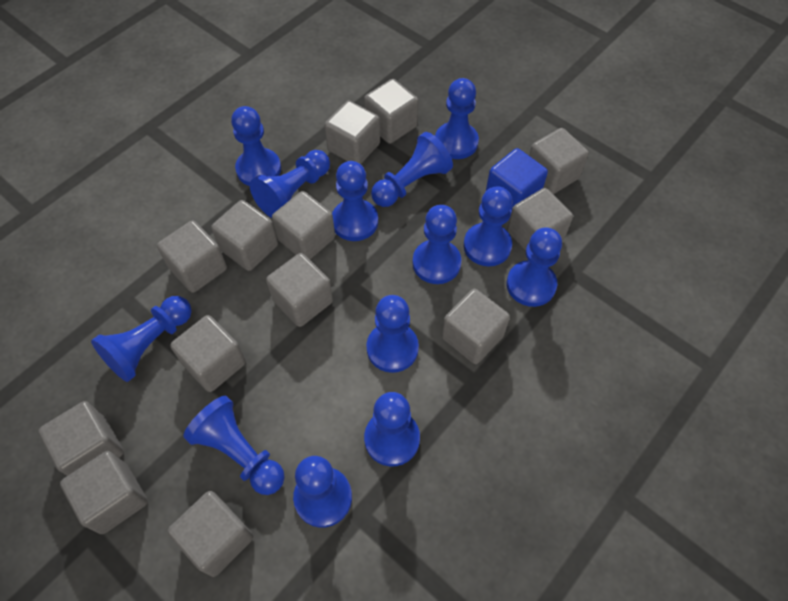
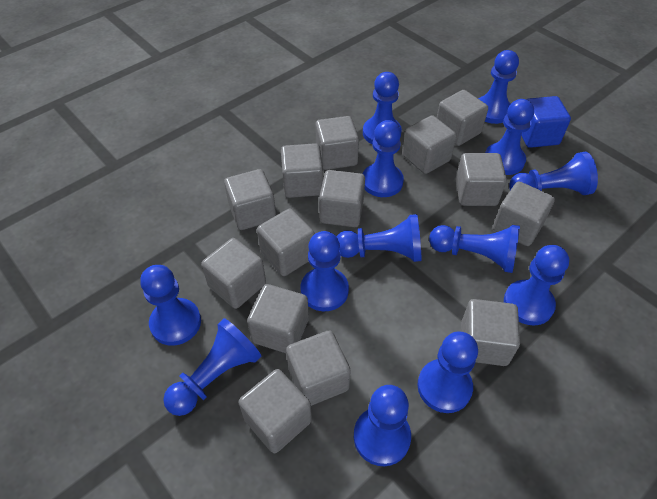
grey cube: [38,401,124,476] [60,451,148,534] [157,220,227,293] [168,491,253,577] [170,315,246,392] [211,200,278,271] [266,253,333,327] [272,191,335,260] [324,101,380,164] [364,79,419,144] [442,289,510,364] [507,188,573,251] [529,128,589,194] = 13 -> [201,238,266,309] [224,169,276,230] [238,369,312,453] [247,284,309,354] [257,209,315,276] [281,143,323,198] [286,330,351,406] [315,116,359,170] [319,170,365,227] [402,115,457,174] [437,90,488,146] [455,153,507,206] [461,299,520,366] [493,181,555,246] = 14

